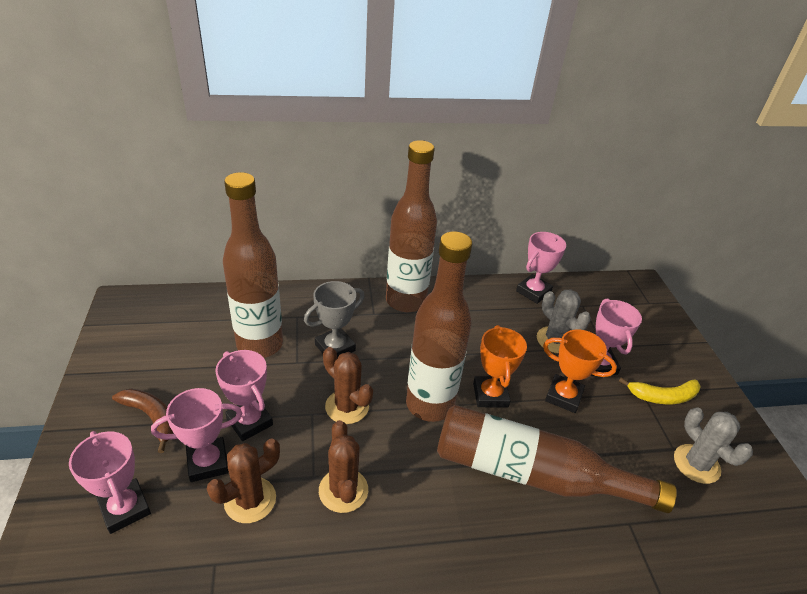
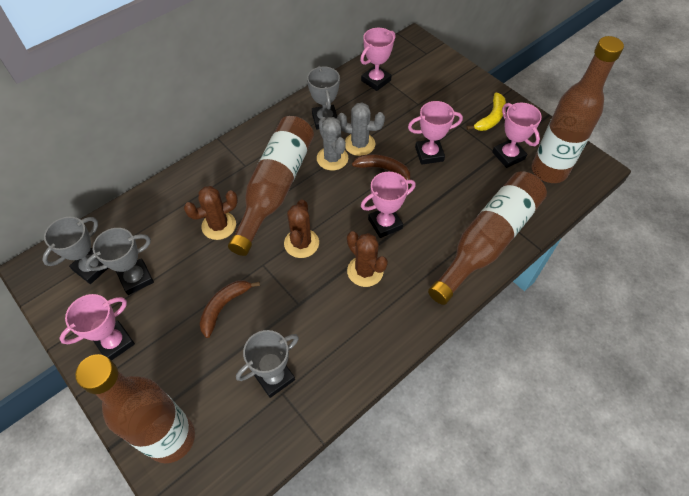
brown banana: [112,389,173,453] = 1 -> [199,280,260,338] [352,154,412,186] = 2
grey trophy: [304,281,365,358] = 1 -> [42,217,108,284] [85,228,154,295] [236,330,299,398] [307,66,340,130] = 4
orange trophy: [473,325,527,408] [543,329,617,413] = 2 -> none = 0

